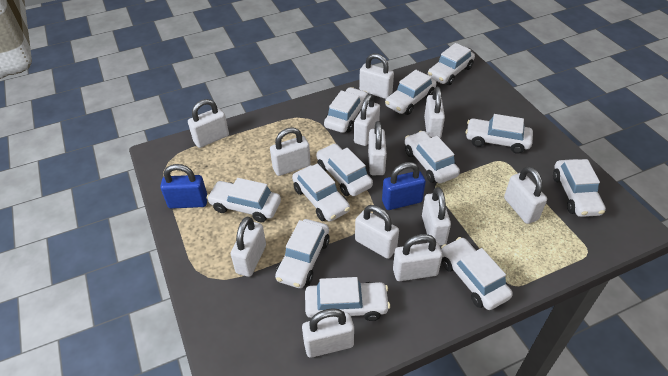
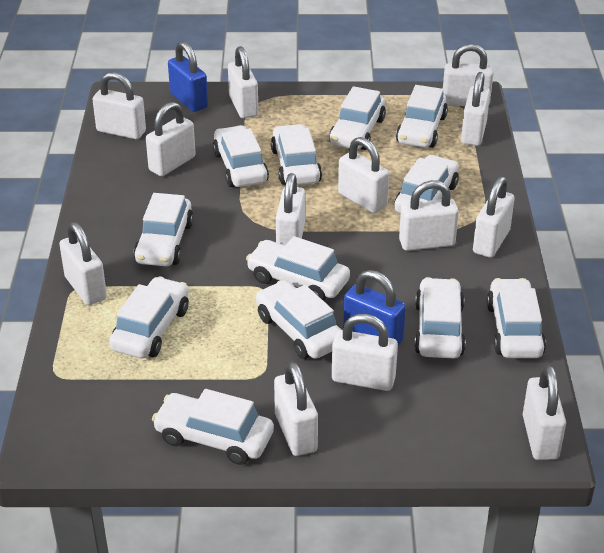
white padlock: [188,99,229,148] [231,216,266,277] [270,127,311,176] [302,308,354,358] [354,94,380,146] [355,205,399,259] [359,53,394,99] [368,121,387,175] [393,234,442,281] [422,187,451,246] [424,87,445,138] [504,166,547,224] = 12 -> [59,222,107,305] [92,72,146,139] [146,102,196,176] [228,46,259,118] [274,362,318,456] [276,173,305,245] [332,314,398,391] [338,137,389,213] [399,180,459,251] [443,44,493,106] [461,72,490,146] [473,177,515,258] [523,365,566,460] = 13

